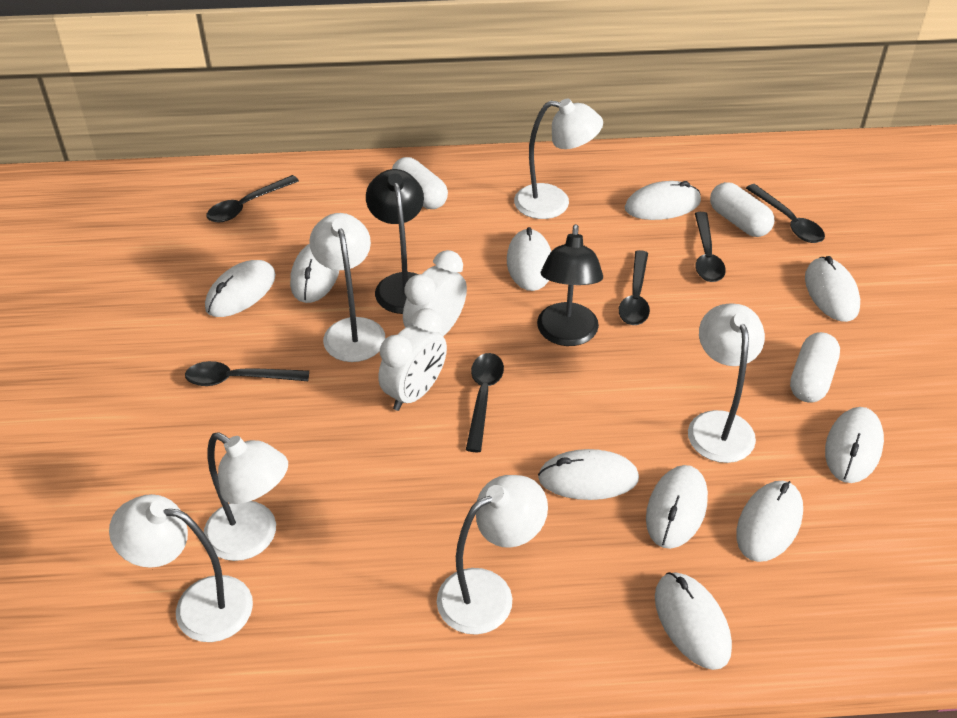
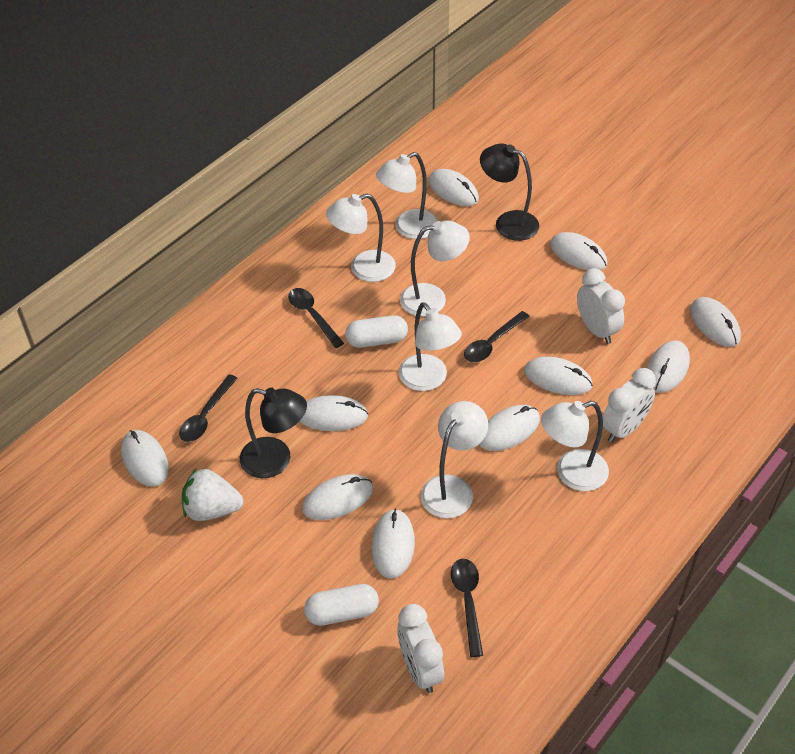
black spoon: [185,361,309,386] [206,175,299,223] [466,353,504,452] [619,250,650,325] [695,212,726,282] [746,184,825,243] = 6 -> [179,374,238,442] [288,288,344,348] [451,559,483,657] [464,311,530,362] = 4
white capsule: [392,157,448,209] [710,182,774,237] [790,332,840,402] = 3 -> [304,584,379,626] [345,315,408,348] = 2
white clock: [378,308,447,411] [403,250,467,336] = 2 -> [397,604,444,693] [577,268,625,344] [603,368,656,442] = 3
white strawberry: none = 0 -> [182,468,244,521] = 1

